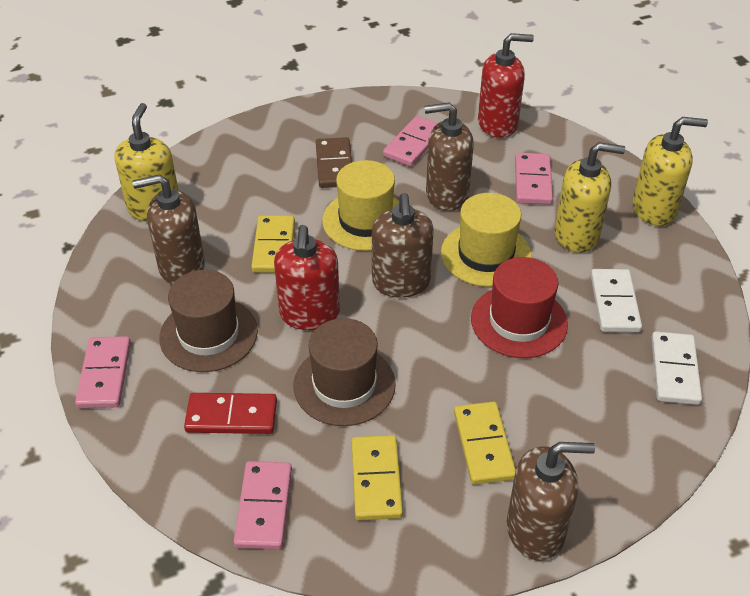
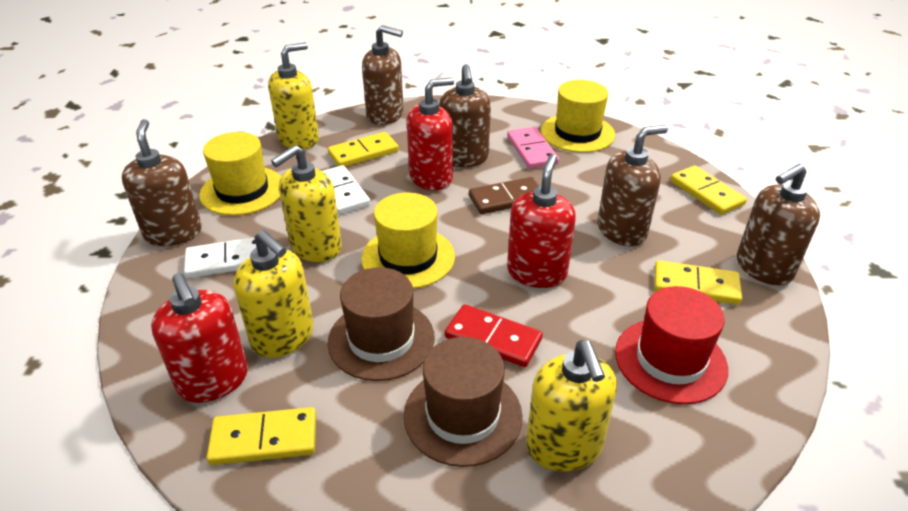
brown soap dispenser: [132,174,205,284] [372,193,434,298] [424,102,474,211] [507,442,595,561] = 4 -> [122,119,202,246] [362,25,404,125] [439,64,491,167] [597,125,668,246] [737,164,820,285] = 5
pink domino: [75,336,131,408] [234,461,292,550] [383,116,438,167] [515,153,553,205] = 4 -> [507,127,559,169] = 1
red soap dispenser: [274,225,340,330] [478,33,534,138] = 2 -> [151,273,248,403] [407,77,454,190] [507,154,576,288] = 3
yellow domino: [251,215,295,273] [352,435,403,520] [454,402,516,485] = 3 -> [207,407,316,465] [328,132,399,167] [654,260,742,305] [670,166,747,215] = 4
yellow hat: [322,160,399,251] [441,193,532,287] = 2 -> [199,132,281,216] [361,193,455,289] [541,80,615,153] = 3
yellow soap dispenser: [114,103,178,222] [555,142,625,253] [632,117,708,226] = 3 -> [234,230,314,358] [268,42,319,149] [271,145,342,262] [526,340,617,472] = 4

